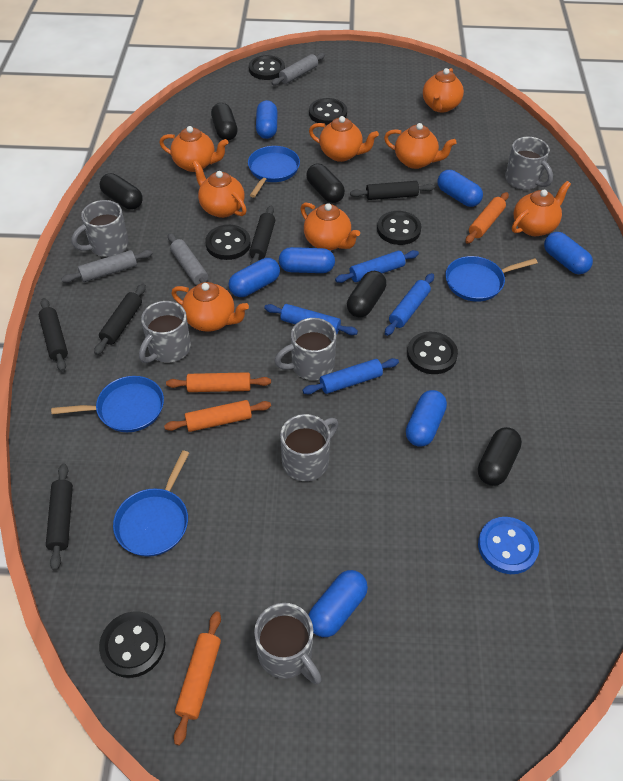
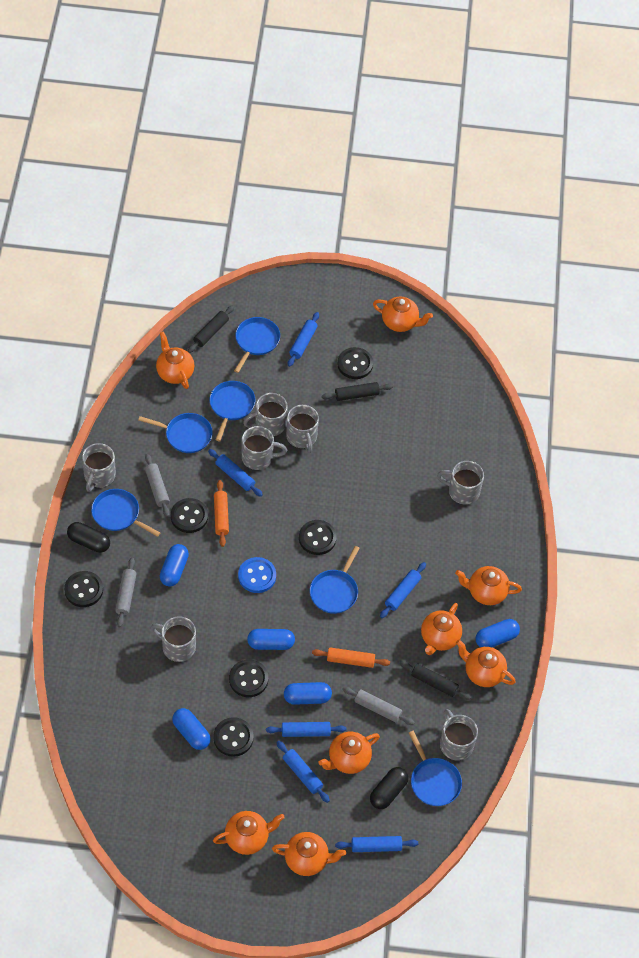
black capsule: [100,173,143,210] [211,103,238,141] [306,164,345,203] [347,271,386,317] [478,427,522,486] = 5 -> [67,522,110,553] [370,767,408,809] = 2
black rolling pin: [39,298,68,372] [46,463,73,571] [94,284,146,355] [249,205,275,265] [350,181,435,200] = 5 -> [188,305,234,353] [322,382,393,401] [399,661,471,700] = 3
blue capsule: [228,258,280,297] [256,100,277,139] [279,247,335,273] [308,570,368,637] [406,390,447,447] [437,170,483,207] [544,232,593,274] = 7 -> [160,544,189,587] [172,708,211,750] [247,629,295,650] [284,682,332,705] [476,619,520,647] = 5
blue pan: [51,376,164,432] [113,450,189,557] [248,146,300,198] [445,256,538,302] = 4 -> [91,489,160,537] [139,413,213,453] [210,381,255,441] [234,317,280,373] [310,546,360,614] [409,731,462,806] = 6
blue rolling pin: [264,304,358,335] [302,358,399,394] [335,250,419,283] [385,273,434,336] = 4 -> [208,449,263,497] [266,722,346,737] [276,741,330,803] [288,312,319,367] [335,836,418,852] [380,562,426,618] = 6
grey mug: [72,200,129,257] [139,301,191,363] [254,603,322,684] [274,318,337,380] [280,414,339,481] [505,137,553,190] = 6 -> [82,443,116,492] [150,616,196,662] [242,426,287,470] [243,393,288,436] [286,405,319,453] [437,461,484,505] [440,709,478,761] = 7
orange rolling pin: [164,400,271,432] [166,372,271,392] [174,611,221,746] [465,192,509,244] = 4 -> [214,480,229,547] [312,647,390,668] = 2

